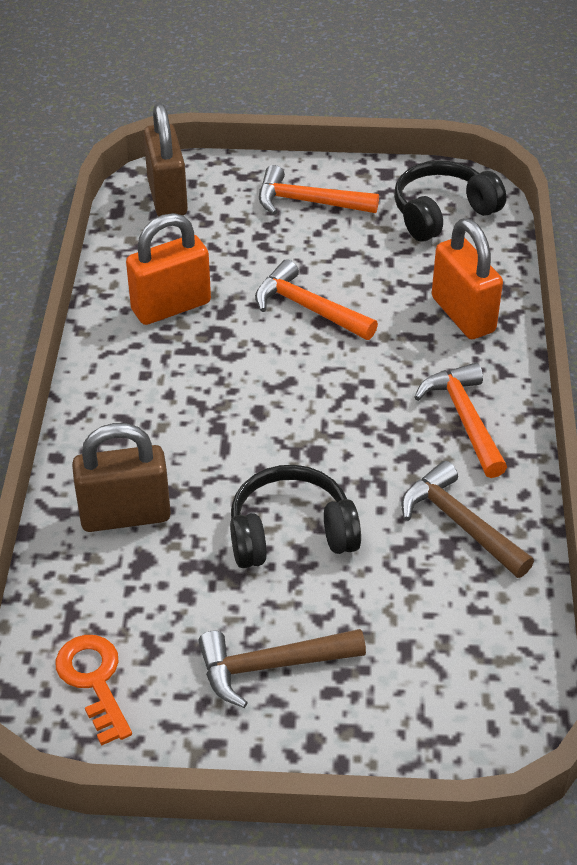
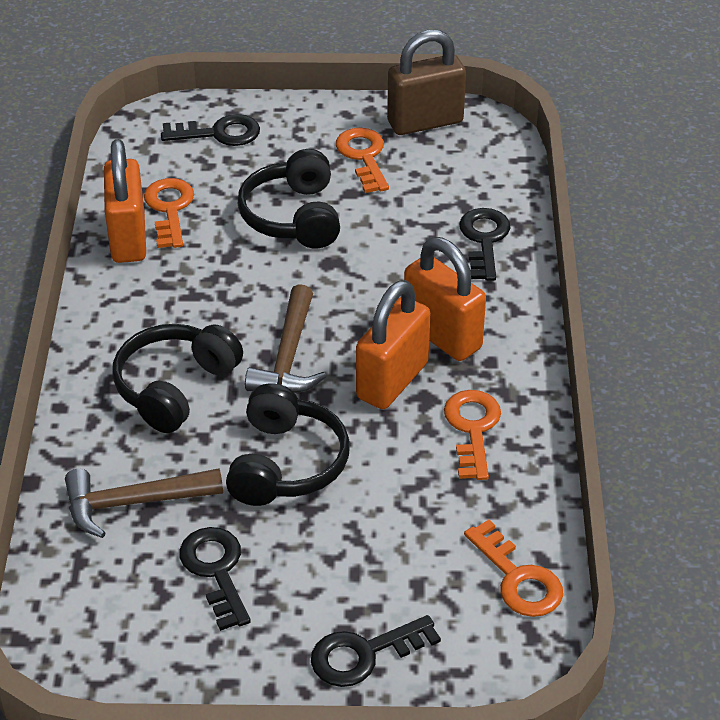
black headphones: [230,465,361,568] [394,160,506,242] = 2 -> [113,324,243,433] [226,383,350,506] [237,149,340,249] = 3
black key: none = 0 -> [161,114,260,146] [179,527,251,631] [311,615,441,687] [459,208,510,281] = 4
brown padlock: [72,423,171,532] [143,103,188,217] = 2 -> [387,30,466,135] = 1
orange hammer: [255,259,378,340] [259,165,379,215] [414,363,507,478] = 3 -> none = 0
orange key: [55,635,132,746] = 1 -> [144,178,194,248] [336,127,389,193] [444,390,501,480] [464,519,563,617] = 4
orange padlock: [126,213,211,325] [432,218,503,339] = 2 -> [104,139,146,263] [356,280,430,409] [404,237,486,361] = 3

